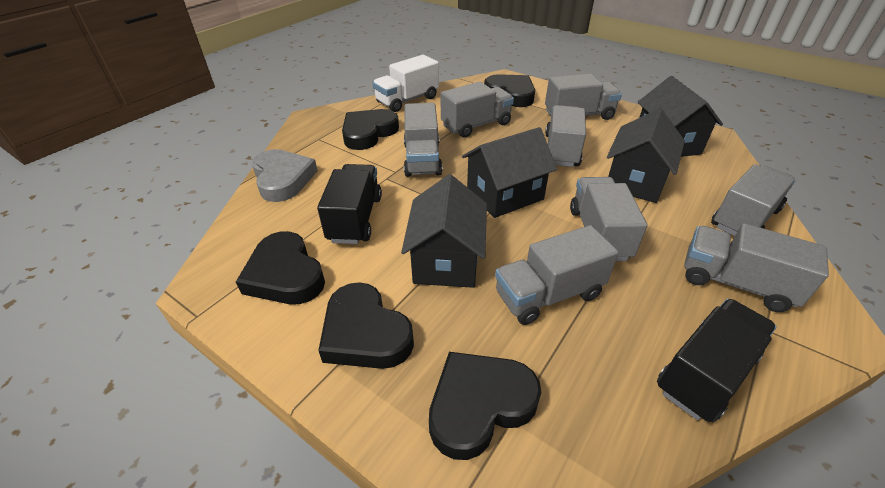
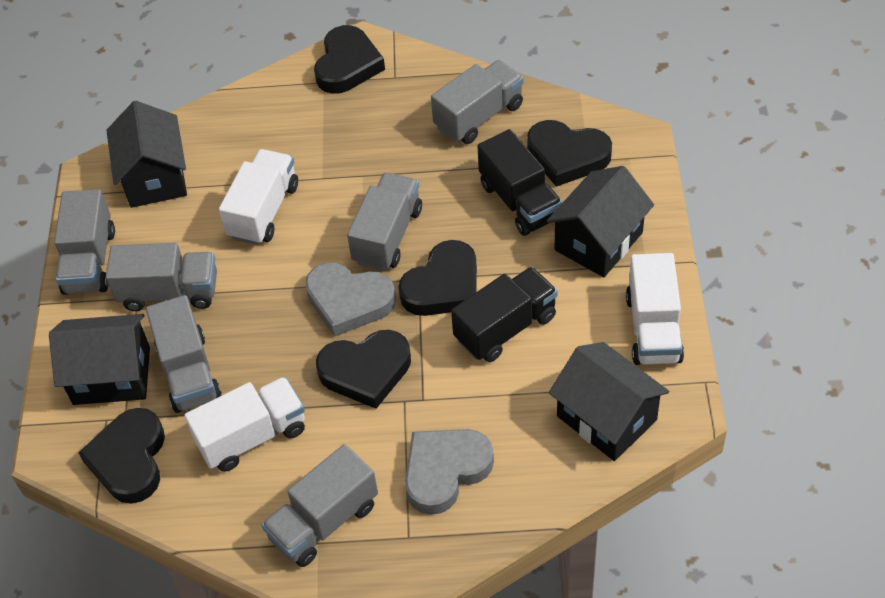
grey heart: [252,149,318,202] = 1 -> [305,262,396,337] [405,429,494,515] = 2
grey truck: [404,103,443,177] [440,82,514,138] [495,225,619,325] [545,73,622,120] [545,105,586,167] [570,177,648,261] [684,223,829,312] [711,164,796,236] = 8 -> [54,189,115,295] [106,243,217,311] [146,295,222,413] [261,444,378,567] [347,173,422,271] [431,60,524,144] = 6
white truck: [372,55,439,112] = 1 -> [184,377,305,472] [219,149,298,245] [626,253,684,365] = 3

